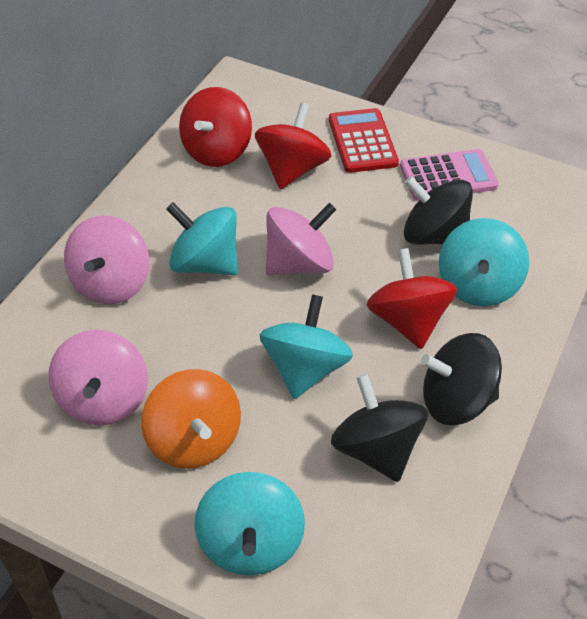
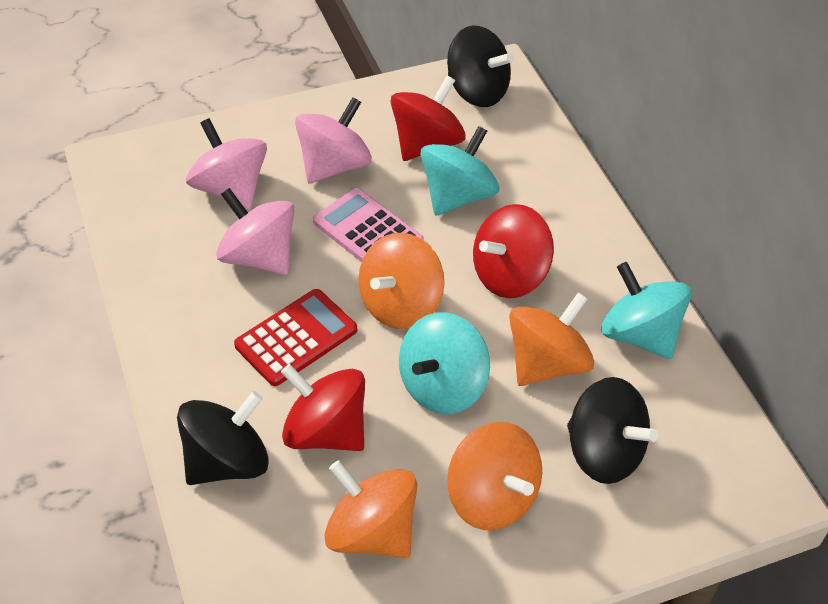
orange spinning top: [141,369,241,469] = 1 -> [324,460,418,558] [358,233,444,329] [447,422,542,530] [509,292,594,386] = 4
turquoise spinning top: [166,202,238,275] [194,472,305,575] [259,294,353,399] [439,218,529,306] = 4 -> [399,312,490,414] [420,126,499,216] [601,262,691,359] = 3

